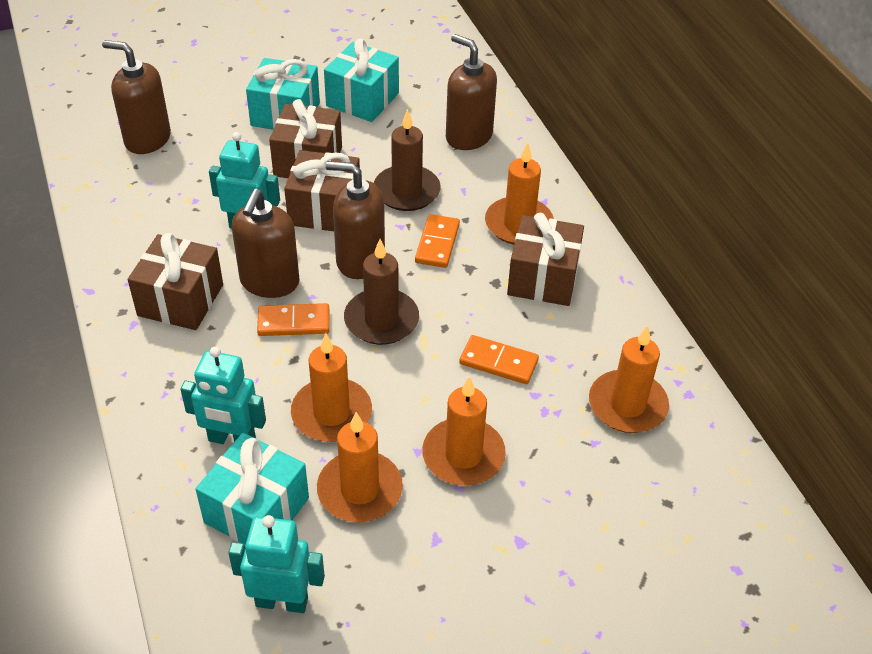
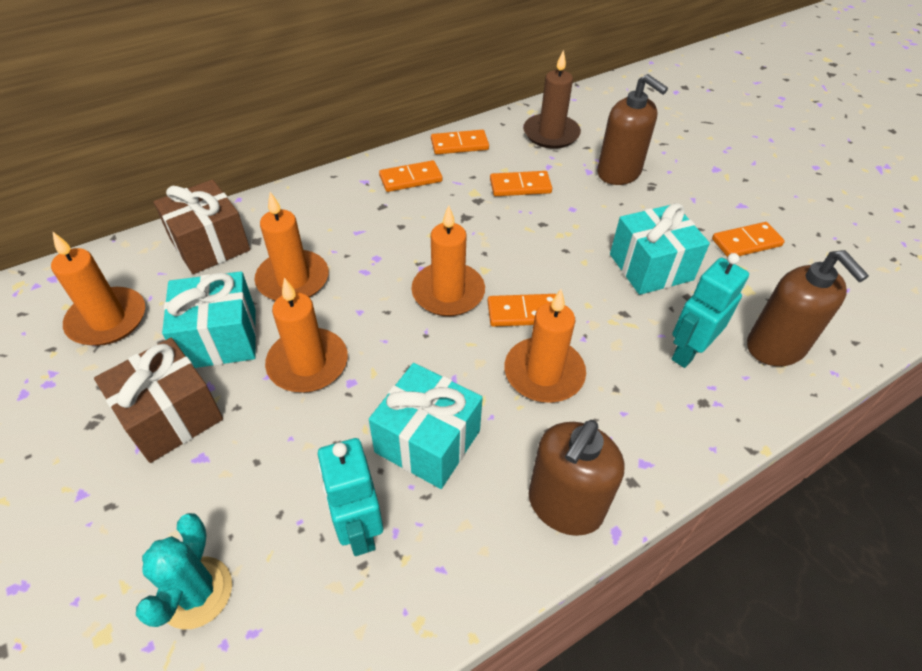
brown candle: [344,239,419,345] [374,109,441,211] = 2 -> [523,50,581,149] = 1
brown gift: [128,233,223,330] [269,99,342,178] [284,150,360,231] [507,213,584,306] = 4 -> [94,338,223,463] [153,179,250,274] = 2
brown soap dispenser: [102,40,171,154] [232,189,300,298] [326,161,385,279] [446,34,497,150] = 4 -> [529,420,624,536] [597,74,668,185] [747,250,869,366] = 3
orange domino: [257,303,330,336] [415,214,460,268] [459,335,539,384] = 3 -> [379,160,442,192] [431,130,489,154] [487,294,556,327] [490,171,552,196] [712,222,785,257] = 5
turquoise cactus: none = 0 -> [136,513,232,630] = 1
turquoise robot: [180,346,266,444] [209,132,280,229] [228,515,325,613] = 3 -> [317,438,383,556] [672,253,749,368] = 2

